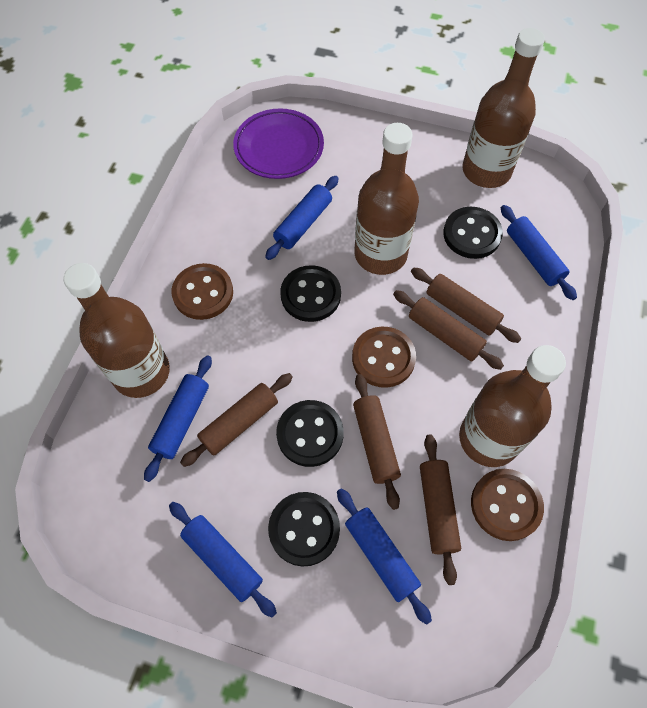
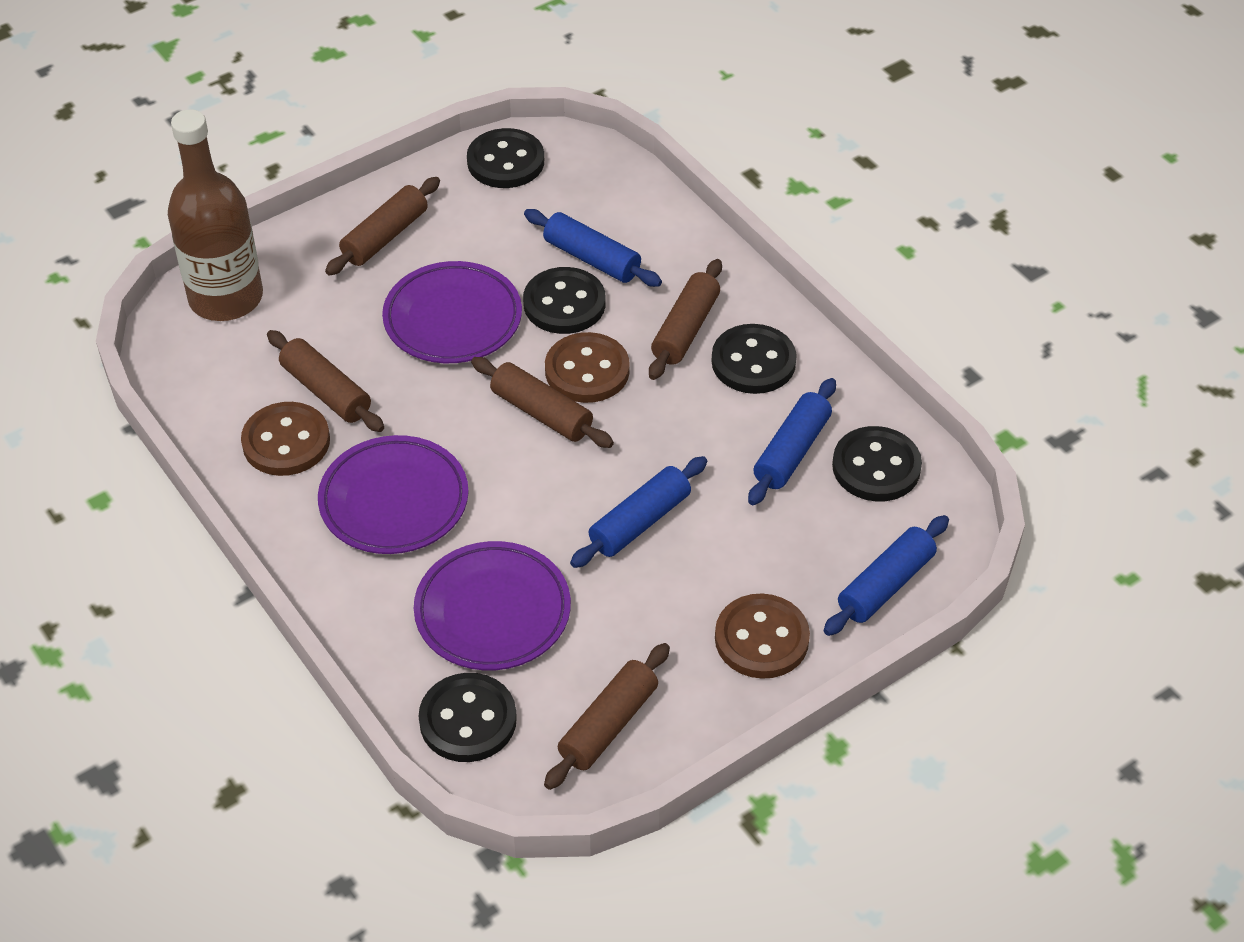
black button: [268,492,340,567] [276,400,344,467] [280,265,341,322] [443,207,503,259] = 4 -> [418,673,517,762] [467,128,544,188] [523,267,606,334] [711,324,797,394] [832,426,922,501] = 5
blue rolling pin: [144,355,212,482] [169,502,277,618] [265,176,339,260] [337,488,432,625] [501,205,577,300] = 5 -> [524,209,662,287] [570,456,707,568] [748,378,836,505] [824,515,949,636] = 4
brown bottle: [63,263,170,398] [354,123,419,275] [459,345,566,467] [462,28,545,188] = 4 -> [168,109,263,321] = 1
purple plate: [233,108,324,179] = 1 -> [318,435,469,554] [382,261,522,363] [414,541,571,670] = 3

